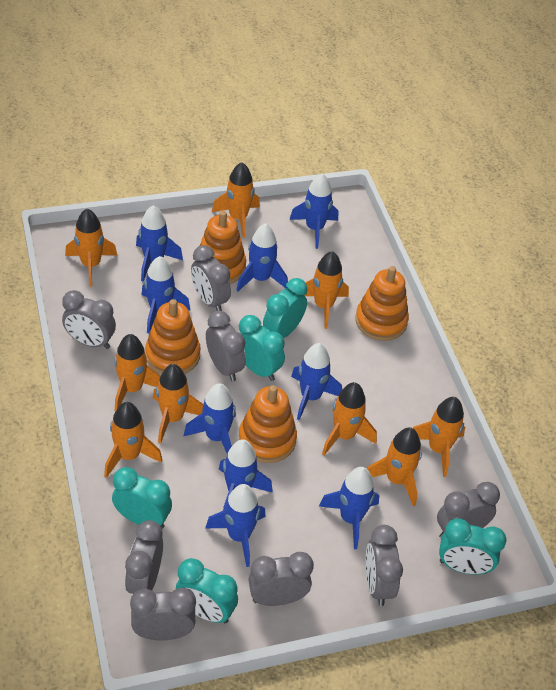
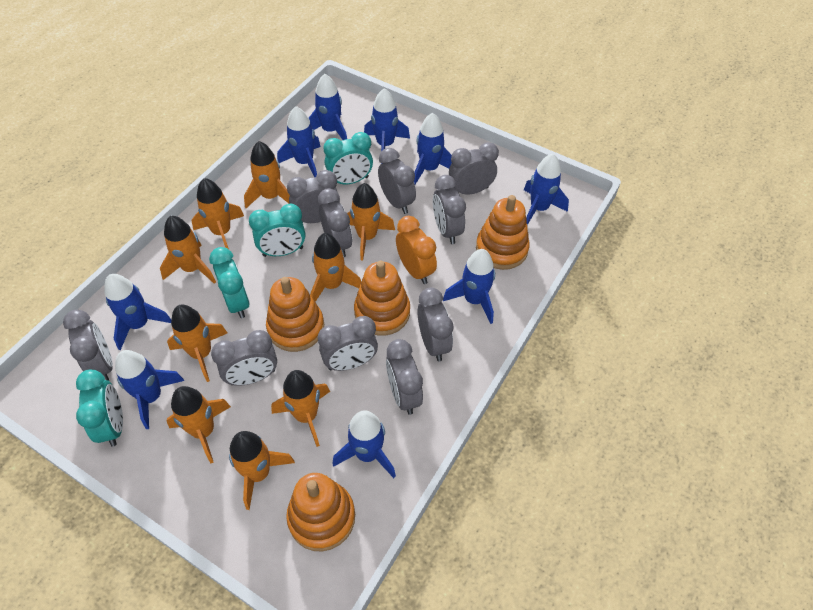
grey clock: [62,290,116,349] [125,520,163,594] [130,588,196,640] [191,245,231,311] [206,311,246,382] [248,552,314,606] [366,525,403,606] [437,482,500,538] = 8 -> [63,310,113,381] [211,330,277,386] [287,170,340,223] [318,188,352,257] [318,316,378,371] [378,148,416,214] [386,339,423,415] [418,288,453,361] [433,175,466,244] [449,142,499,195] = 10
orange clock: none = 0 -> [396,216,437,284] = 1
turquoise clock: [112,467,172,529] [175,558,238,623] [239,315,285,381] [263,278,307,338] [439,518,506,575] = 5 -> [76,369,123,447] [209,247,250,318] [249,204,306,257] [323,132,373,184] = 4

